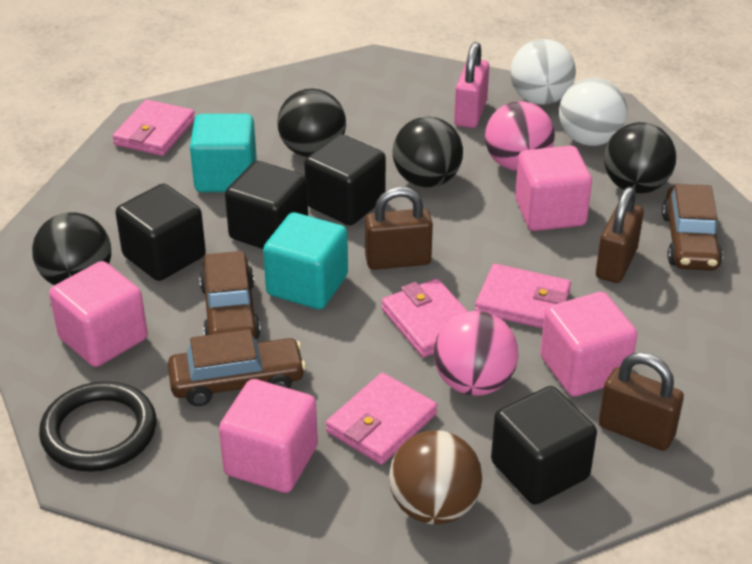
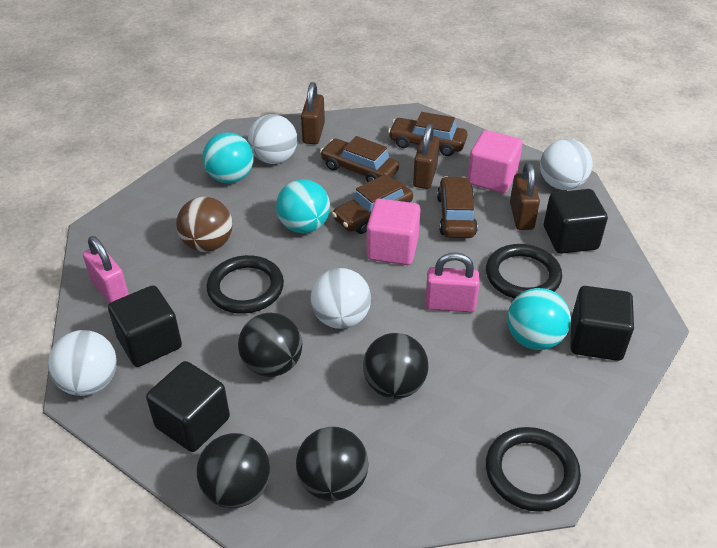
black ring: [39,381,156,472] = 1 -> [206,255,284,314] [486,244,562,299] [486,427,581,512] = 3
brown car: [168,329,306,406] [199,251,261,339] [662,184,723,271] = 3 -> [320,136,399,182] [332,174,413,234] [388,112,467,156] [437,177,478,238] = 4
pink ball: [434,311,518,396] [485,101,555,171] = 2 -> none = 0
pink cube: [49,261,148,367] [219,379,318,493] [515,146,592,231] [540,292,637,397] = 4 -> [366,199,421,265] [467,130,523,193] = 2
pink padlock: [454,42,489,128] = 1 -> [83,236,129,303] [425,252,480,312] = 2
pink wallet: [112,99,195,156] [326,373,437,465] [382,279,468,357] [475,264,571,329] = 4 -> none = 0
turquoise ball: none = 0 -> [202,132,254,183] [276,179,330,233] [507,288,571,350] = 3
turquoise cube: [190,114,257,192] [263,213,348,309] = 2 -> none = 0
white ball: [510,39,576,105] [559,78,628,146] = 2 -> [48,330,117,396] [248,114,297,164] [310,268,371,329] [540,139,593,190] = 4

